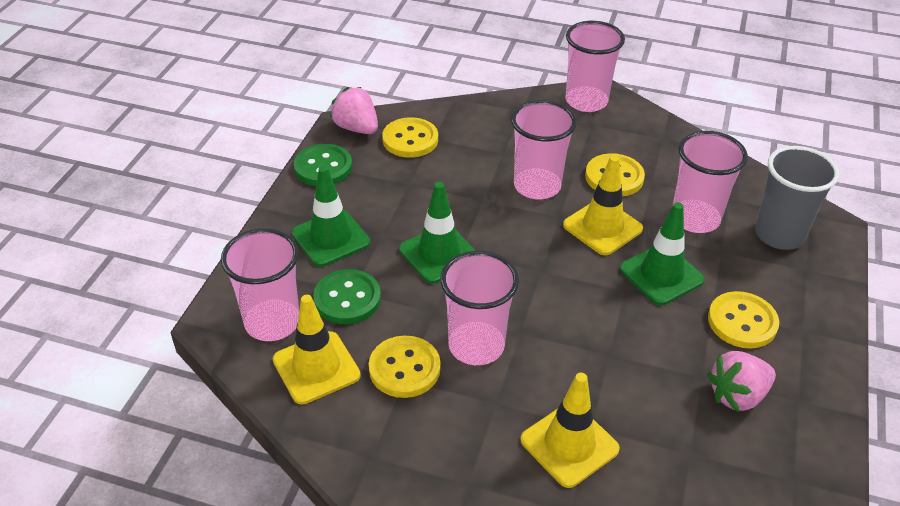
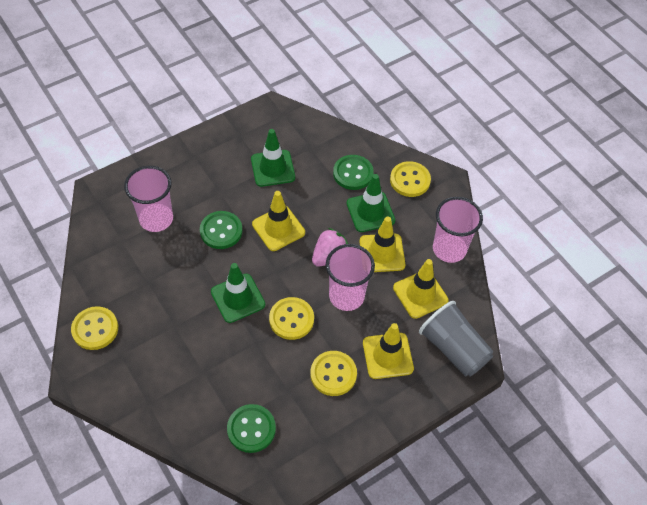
green button: [294,144,352,186] [313,269,381,324] = 2 -> [200,211,242,249] [227,404,276,453] [333,155,374,190] = 3
pink cup: [221,228,299,341] [440,251,519,365] [511,100,577,200] [565,21,625,112] [673,131,748,233] = 5 -> [124,166,173,232] [326,244,375,311] [433,197,483,263] = 3
pink strawberry: [330,87,378,134] [707,351,776,412] = 2 -> [312,228,348,267] = 1
yellow traffic cone: [272,295,361,404] [520,373,620,488] [563,155,643,255] = 3 -> [252,191,305,251] [359,216,405,272] [363,323,414,379] [393,259,449,319] = 4

